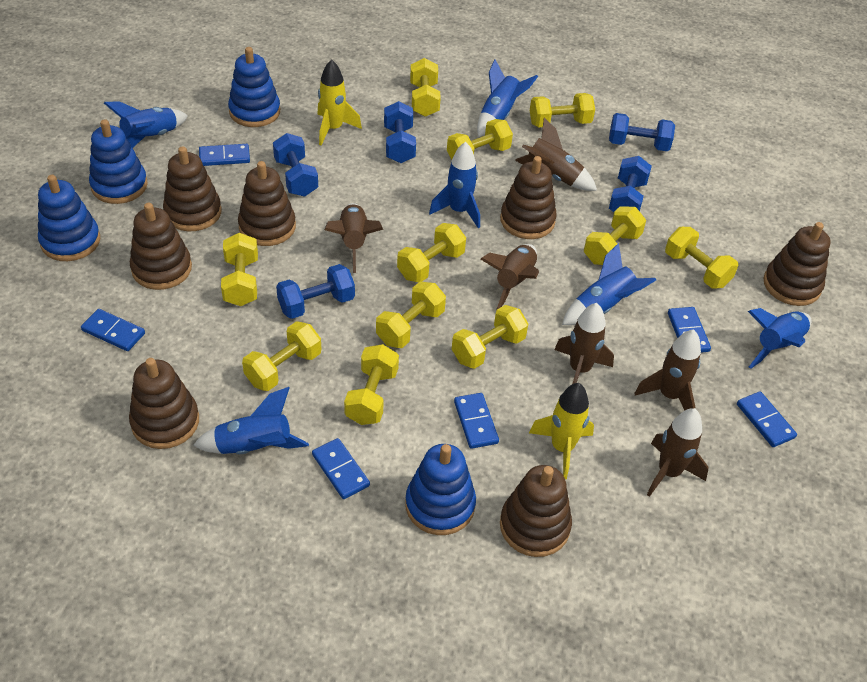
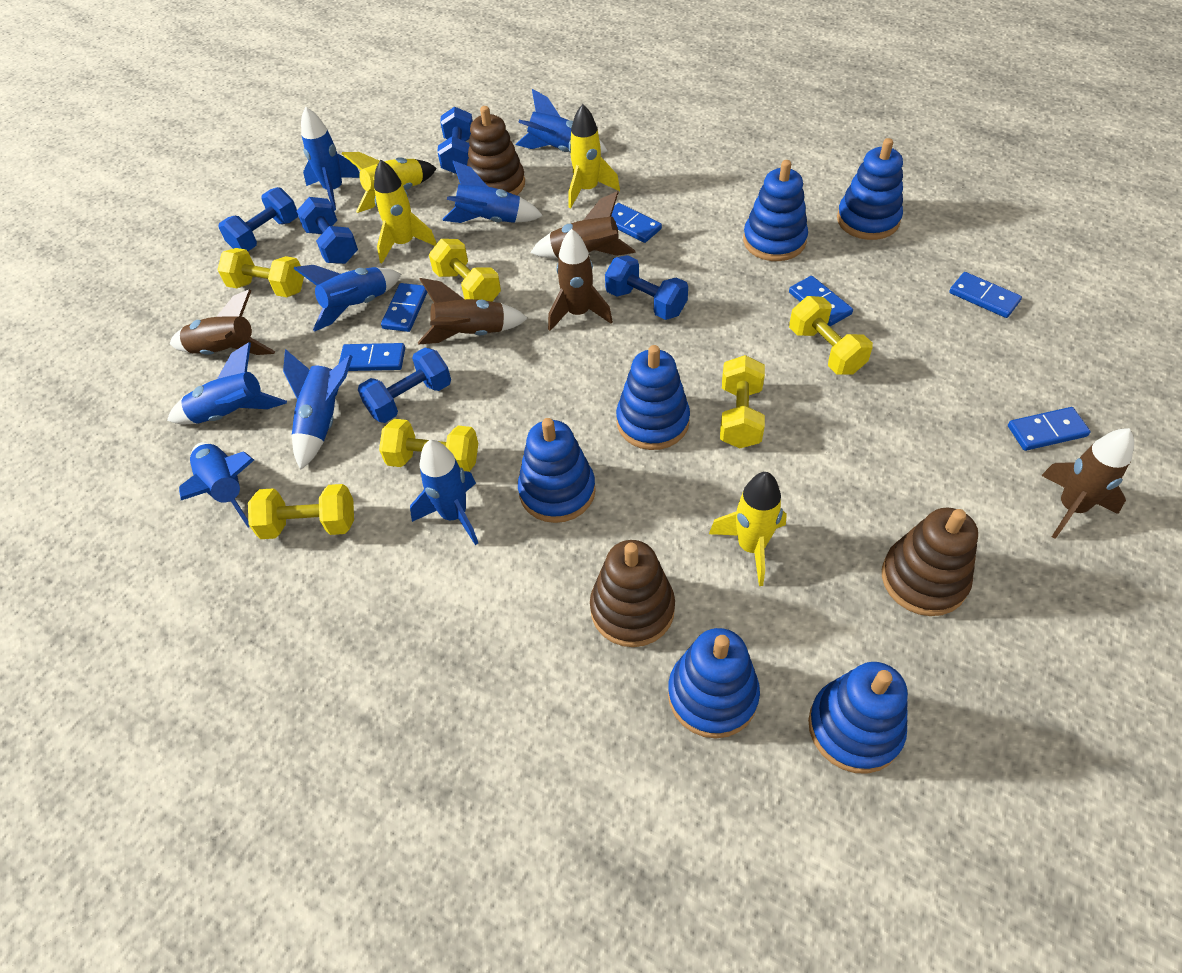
blue rocket: [104,101,188,148] [193,387,309,454] [429,142,480,228] [477,60,538,137] [562,243,656,325] [748,308,812,369] = 6 -> [167,342,287,424] [179,442,254,527] [283,349,353,470] [294,265,401,332] [301,106,360,211] [410,440,478,545] [442,161,543,223] [516,89,608,154] = 8
blue stacking toy: [38,175,100,261] [89,119,148,204] [228,47,280,127] [405,444,476,535] = 4 -> [518,418,596,523] [616,345,690,450] [668,628,760,738] [743,160,808,261] [808,662,908,774] [837,138,903,240] = 6
brown rocket: [325,203,383,273] [480,244,539,310] [515,118,597,191] [554,303,614,384] [634,329,701,411] [647,408,708,497] = 6 -> [170,290,275,355] [418,278,528,345] [530,191,636,258] [548,229,613,331] [1041,428,1134,539] = 5
brown stacking toy: [129,358,199,449] [130,203,192,290] [163,146,222,231] [238,161,296,246] [500,156,557,239] [500,465,572,557] [764,222,830,306] = 7 -> [467,106,525,195] [590,540,675,647] [882,508,978,616] = 3
yellow dumbbell: [221,233,258,306] [242,321,321,391] [344,344,399,425] [376,281,446,348] [397,223,466,282] [410,58,441,117] [447,119,513,160] [452,305,528,369] [530,93,595,127] [584,206,646,265] [665,227,738,289] = 11 -> [217,248,304,297] [248,484,354,539] [379,419,478,472] [429,239,501,302] [720,355,765,448] [789,296,873,375] = 6
yellow rocket: [317,59,362,145] [529,383,594,479] = 2 -> [342,152,437,213] [374,159,437,263] [568,104,620,209] [709,472,787,586] = 4

